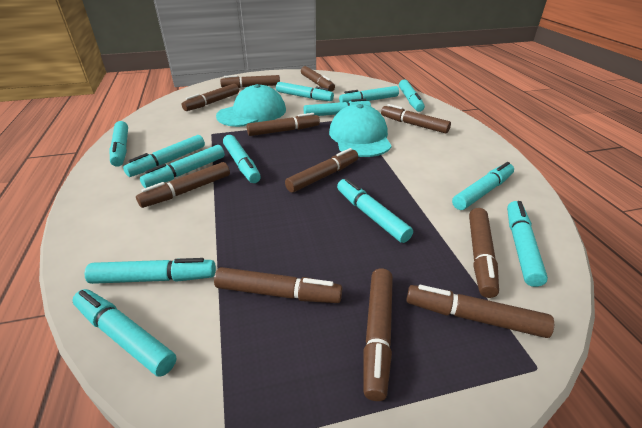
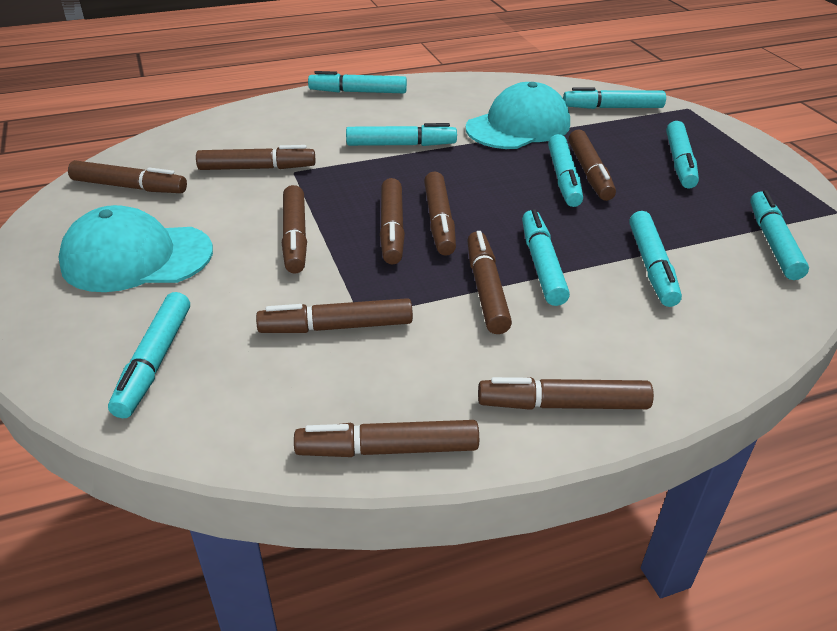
brown marker: [136,162,230,208] [182,84,239,111] [214,267,342,303] [220,75,280,88] [247,113,320,136] [285,148,358,193] [301,66,335,92] [364,269,393,401] [381,104,451,133] [406,285,554,338] [469,208,499,298] = 11 -> [68,160,187,193] [196,145,315,170] [256,298,413,333] [282,185,307,274] [294,420,479,457] [380,178,405,264] [424,171,456,256] [467,231,512,334] [478,377,654,410] [568,129,616,201] = 10
turquoise marker: [72,289,176,377] [85,258,216,284] [110,121,128,167] [123,135,205,177] [140,145,225,188] [223,135,261,183] [276,82,334,101] [304,99,371,116] [337,178,413,243] [339,86,399,102] [399,79,425,112] [452,162,514,210] [507,201,548,287] = 13 -> [108,292,190,418] [308,71,407,93] [346,123,457,146] [522,209,570,306] [548,134,583,207] [563,87,666,109] [629,211,682,307] [666,121,699,189] [750,190,809,280] = 9

